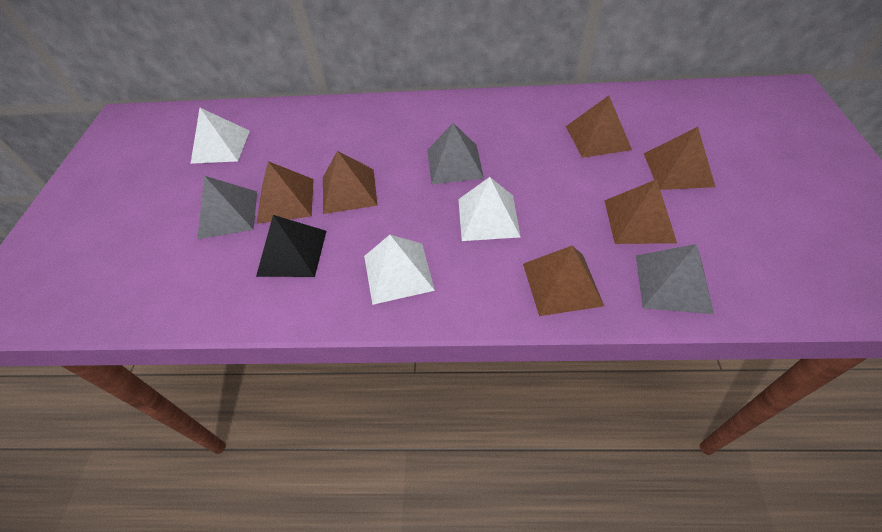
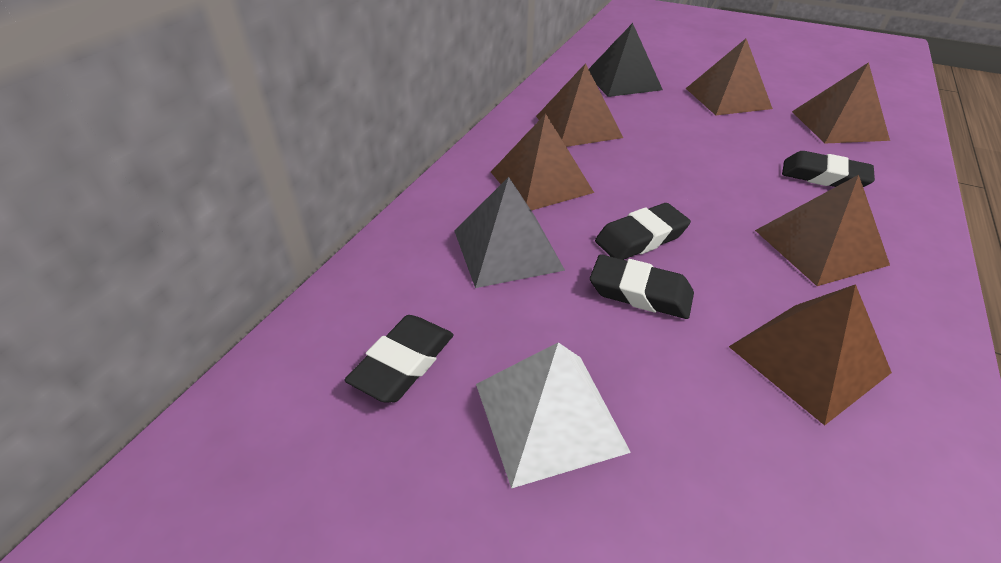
black eraser: none = 0 -> [345,315,454,402] [590,254,694,319] [595,203,691,260] [782,151,875,187] = 4
grey pyramid: [197,176,257,239] [427,123,484,184] [636,244,714,314] = 3 -> [454,177,565,288] = 1
white pyramid: [191,108,250,164] [364,235,435,305] [458,177,521,241] = 3 -> [476,342,631,489] = 1

